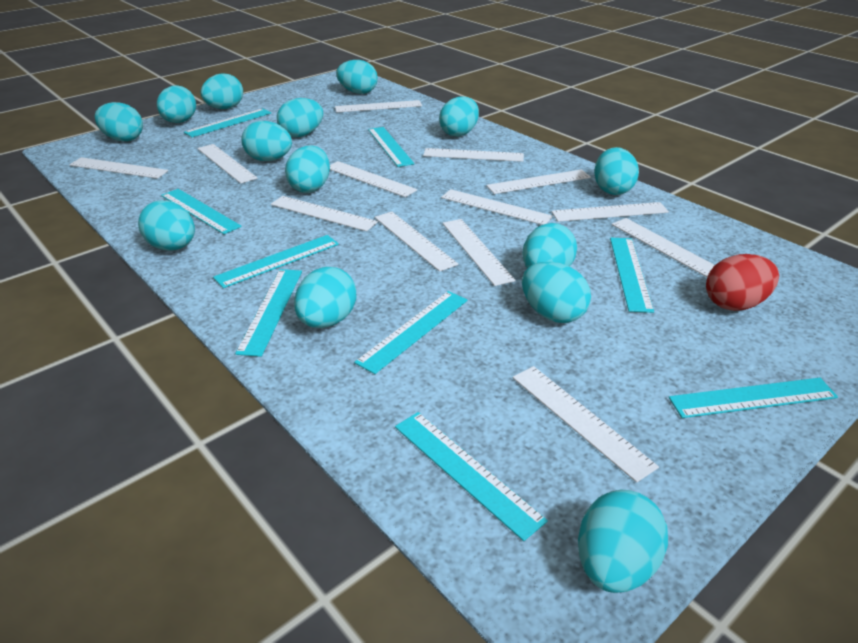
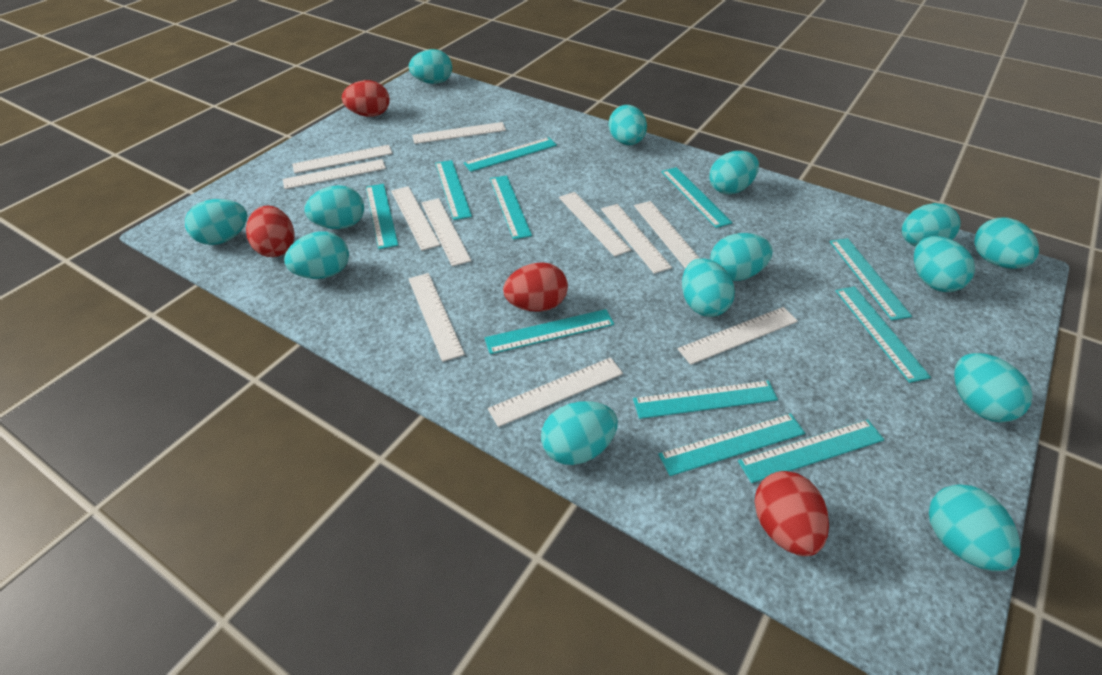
red egg: [706,254,779,311] = 1 -> [246,206,294,257] [342,80,390,117] [503,262,568,312] [754,471,829,556] = 4
turquoise ruler: [161,189,242,234] [184,108,271,137] [213,235,339,288] [235,269,302,357] [354,291,468,374] [368,127,414,167] [395,412,548,541] [610,238,654,313] [669,378,838,418] = 9 -> [366,184,398,249] [435,160,472,220] [464,137,557,172] [484,309,614,354] [490,175,532,240] [633,380,778,419] [658,413,805,476] [661,167,733,228] [738,419,884,483] [830,238,912,320] [836,286,931,383] = 11
white ruler: [69,157,168,179] [197,144,258,184] [271,196,378,231] [330,161,417,197] [335,100,422,112] [375,212,458,272] [423,148,524,162] [441,189,553,225] [443,219,516,286] [486,169,591,194] [513,366,659,483] [552,202,669,222] [612,218,715,277] = 13 -> [283,159,386,189] [292,145,392,173] [391,186,440,251] [409,273,465,362] [412,122,506,144] [421,198,471,266] [488,357,623,427] [559,192,631,257] [601,204,672,274] [634,201,700,269] [678,307,798,365] = 11

